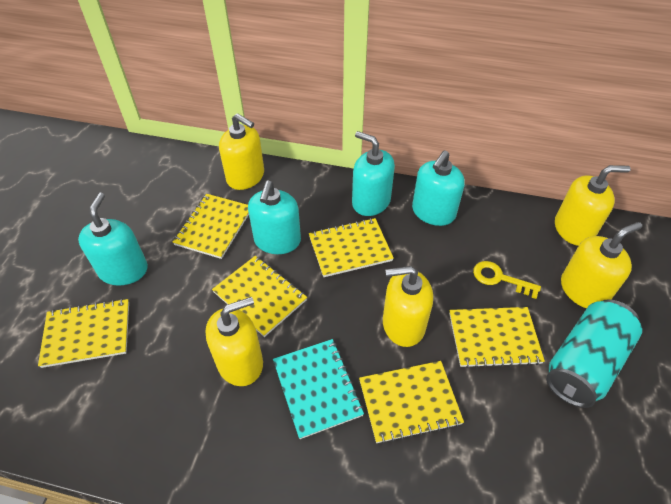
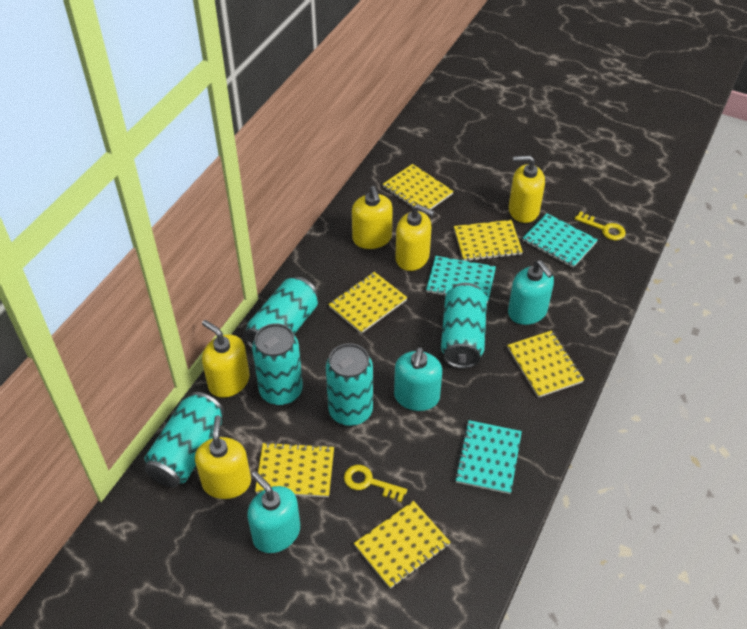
turquoise can: [546,299,642,408] = 1 -> [144,392,224,488] [244,277,318,349] [252,323,303,406] [326,343,373,426] [441,283,487,368] = 5
turquoise notebook: [273,339,364,439] = 1 -> [426,256,496,303] [455,420,522,494] [523,213,598,268] = 3
turquoise soap dispenser: [78,193,148,286] [248,181,301,254] [352,131,395,216] [412,150,465,226] = 4 -> [247,471,300,553] [394,347,442,411] [508,260,554,325] = 3
yellow key: [473,261,541,299] = 1 -> [344,465,407,502] [575,211,626,240] = 2

